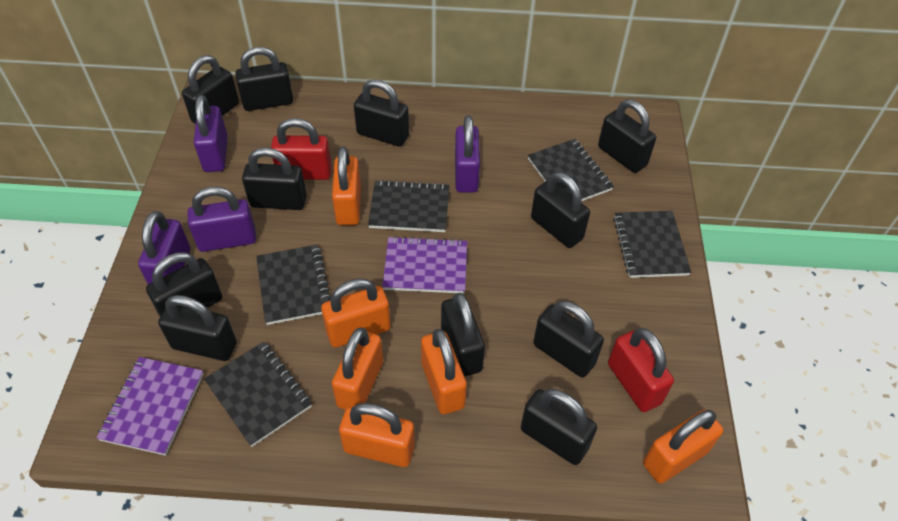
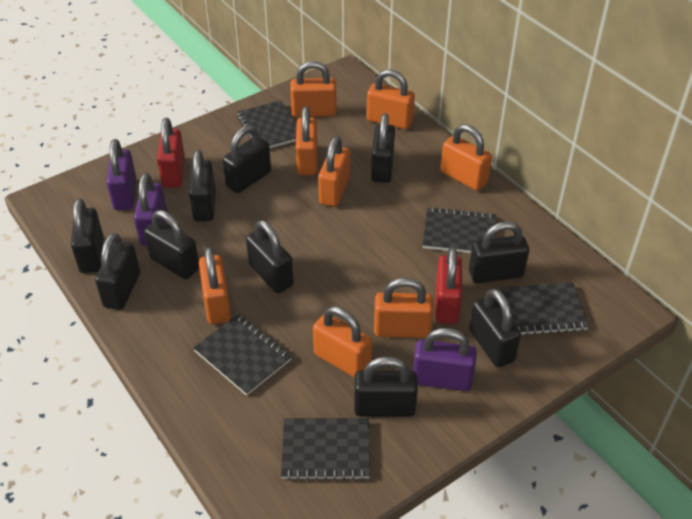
black padlock: [146,252,222,317] [158,295,237,361] [182,55,239,124] [235,47,293,111] [242,147,307,210] [354,79,409,147] [441,293,485,377] [521,389,597,465] [531,172,590,248] [533,301,604,378] [598,100,656,173] = 11 -> [71,198,103,273] [95,233,140,310] [144,210,199,279] [189,150,215,221] [222,125,271,193] [246,220,294,293] [354,356,418,417] [371,113,395,183] [469,221,529,283] [469,288,521,368] = 10
orange padlock: [321,279,391,347] [332,147,361,225] [332,328,383,410] [339,403,415,467] [421,329,467,414] [643,410,723,483] = 6 -> [199,247,231,324] [290,61,337,117] [296,106,318,175] [313,306,372,378] [318,136,350,207] [367,69,415,129] [374,278,434,338] [441,124,492,191] = 8
purple notebook: [97,357,204,456] [382,236,467,294] = 2 -> none = 0
purple padlock: [138,211,190,284] [188,187,256,252] [194,95,228,172] [455,115,480,193] = 4 -> [106,139,136,210] [134,173,167,246] [413,328,477,391] = 3

